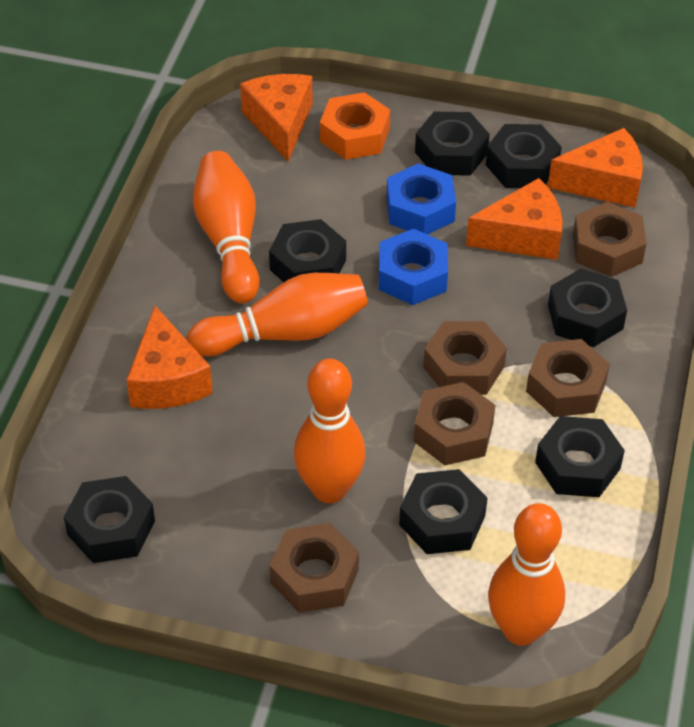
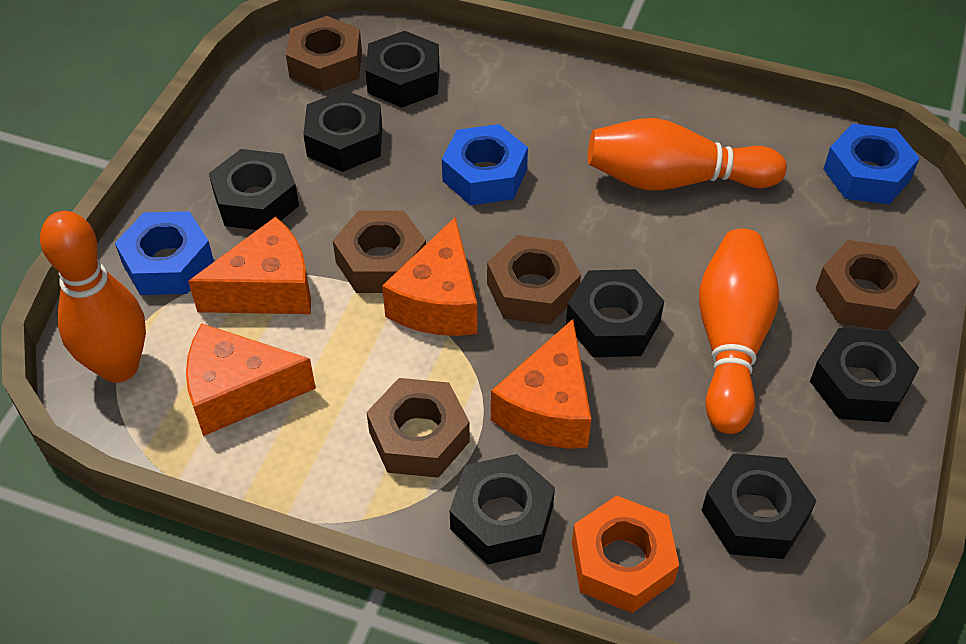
blue nut: [379,229,448,305] [386,163,456,235] = 2 -> [115,211,214,295] [442,124,528,205] [824,123,919,204] = 3
orange bowling pin: [187,273,368,356] [193,151,260,303] [294,359,366,503] [488,503,565,646] = 4 -> [40,211,146,383] [588,118,787,191] [699,229,779,434] = 3

